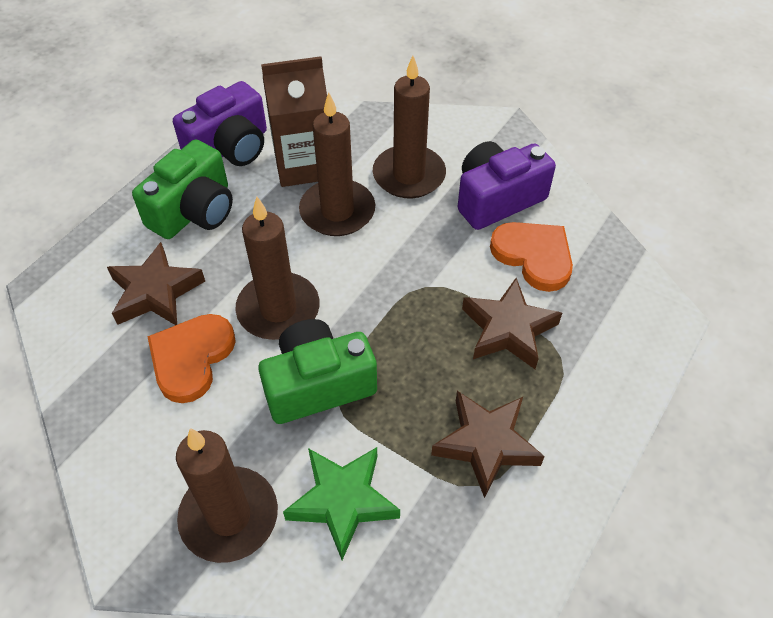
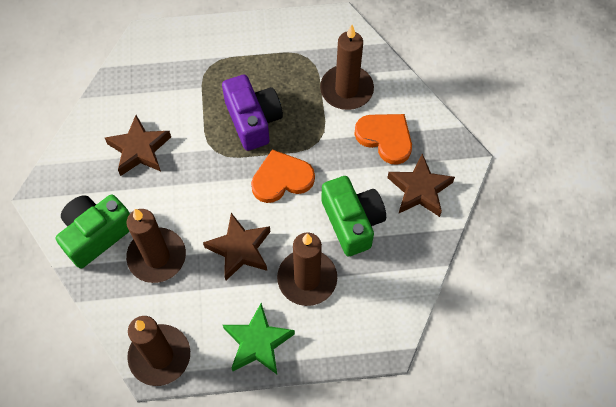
brown carton: [261,56,327,187] = 1 -> none = 0
purple camera: [173,81,267,166] [458,141,556,230] = 2 -> [222,75,283,151] = 1

